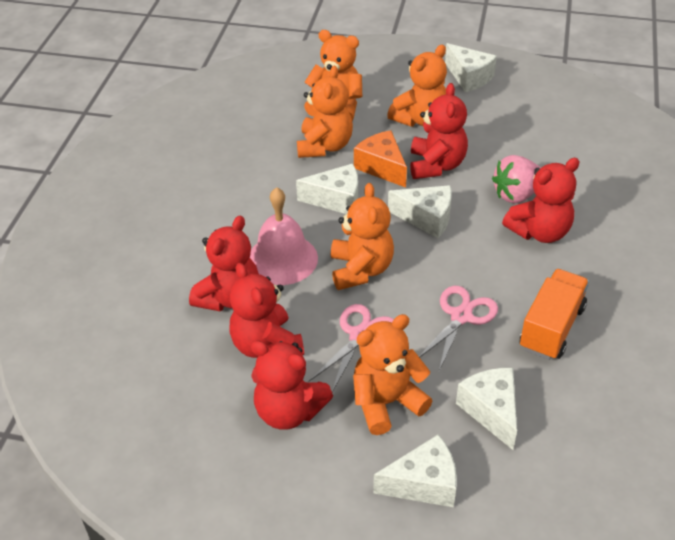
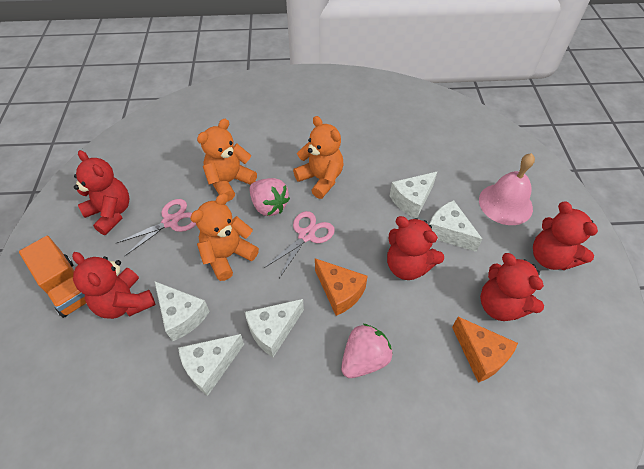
orange cheese: [354,130,407,188] = 1 -> [315,258,368,316] [452,317,518,383] = 2
orange teddy bear: [297,66,353,158] [304,30,362,121] [331,183,394,290] [353,314,432,435] [387,45,447,127] = 5 -> [190,193,259,281] [197,119,257,202] [293,116,343,199] = 3
pink strawberry: [492,155,541,203] = 1 -> [250,178,290,216] [341,324,393,378] = 2

